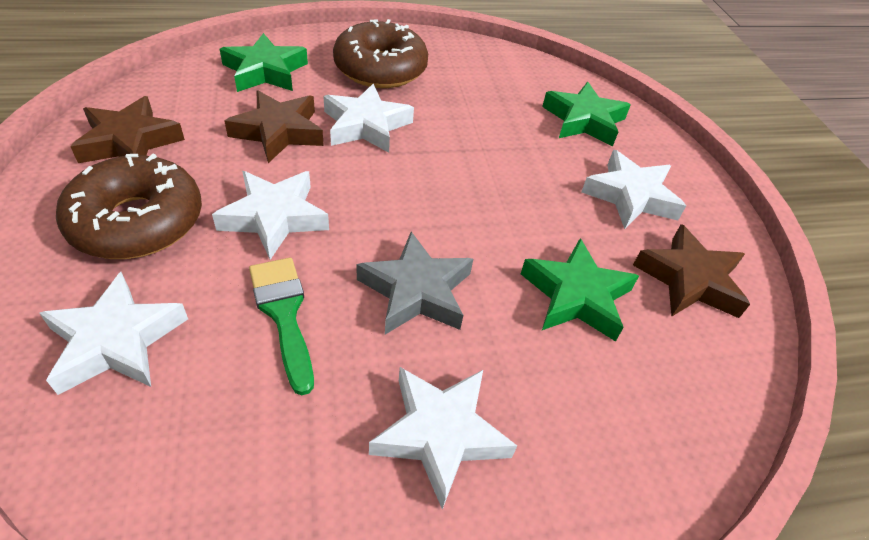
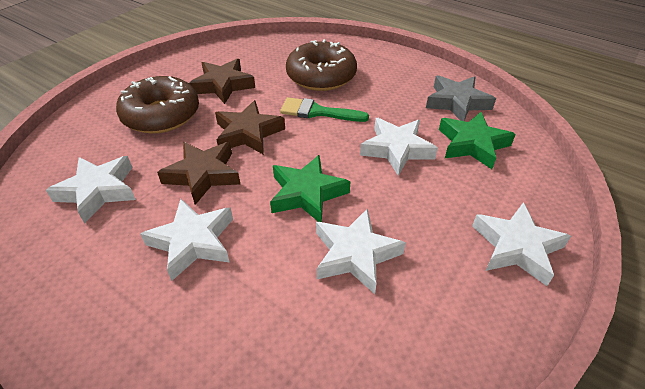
green star: [220,33,308,92] [521,238,639,341] [542,82,631,147] = 3 -> [270,155,350,222] [439,112,516,169] = 2

